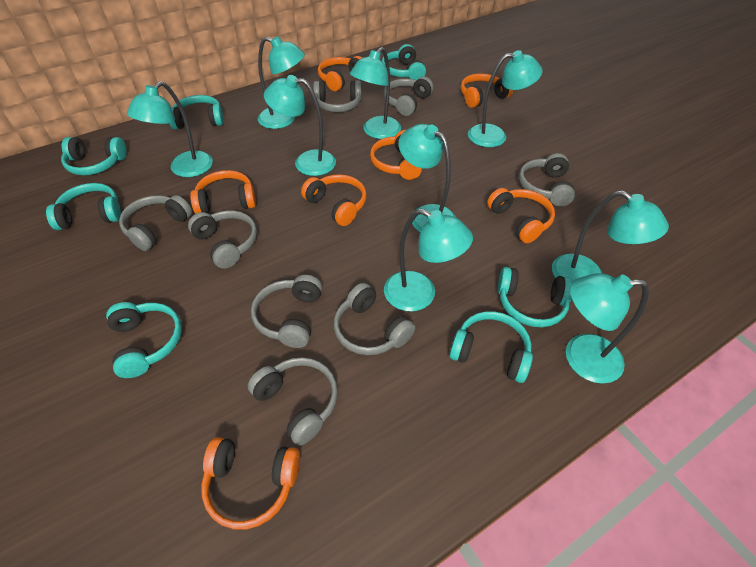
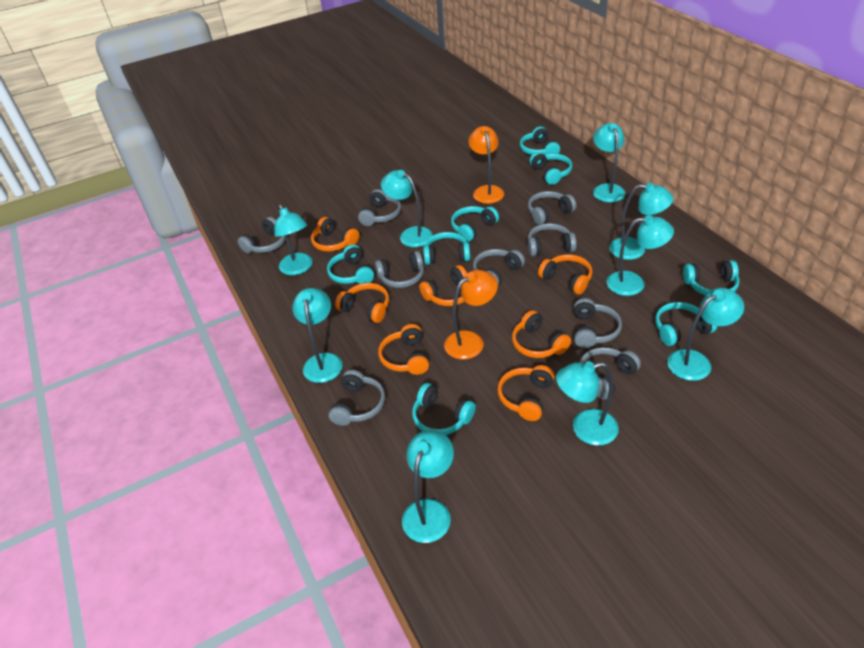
grey headphones: [119,195,192,251] [188,210,257,269] [248,357,338,446] [251,275,322,348] [313,80,362,112] [334,283,415,355] [383,77,434,116] [519,153,575,206] = 8 -> [238,217,286,253] [329,370,385,426] [358,189,401,226] [375,251,424,288] [473,249,525,286] [528,191,576,225] [528,223,577,257] [574,298,622,348] [579,347,641,400] = 9
orange lamp: none = 0 -> [444,270,498,359] [468,126,504,204] = 2
turquoise headphones: [46,183,121,230] [61,137,127,176] [106,302,182,378] [169,95,224,130] [382,44,426,80] [449,311,533,383] [498,267,573,327] = 7 -> [327,244,374,284] [412,383,476,435] [423,232,470,265] [451,206,499,242] [520,126,560,155] [529,152,573,185] [655,302,717,346] [683,260,740,295] = 8

